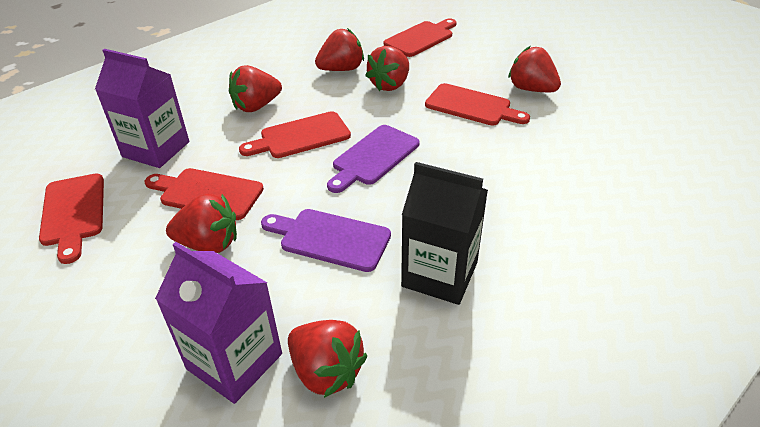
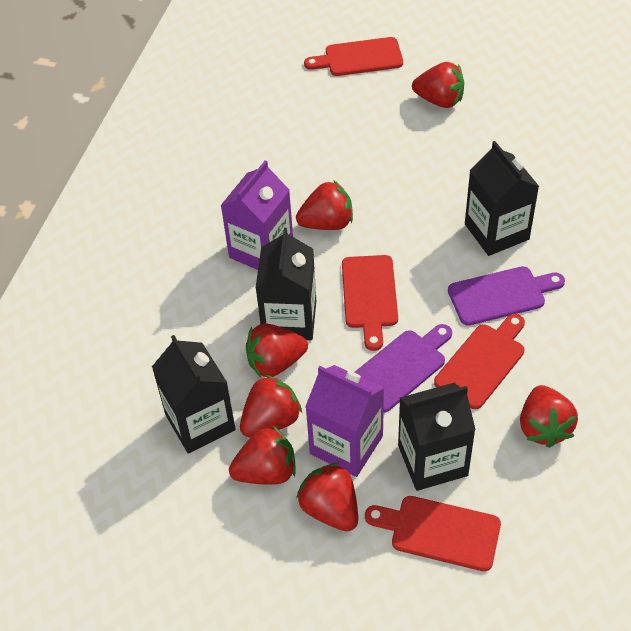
black carton: [401,162,488,305] = 1 -> [152,335,236,454] [256,228,316,340] [398,383,476,491] [465,141,539,256] = 4
red cutting board: [39,173,104,264] [145,168,264,220] [239,111,351,158] [384,18,457,57] [425,83,530,126] = 5 -> [304,37,403,76] [342,255,398,351] [365,496,501,572] [434,314,525,409] = 4
red strawberry: [166,193,237,253] [229,65,282,112] [288,320,367,398] [315,28,364,71] [365,46,409,91] [508,46,561,92] = 6 -> [229,425,296,485] [240,375,302,437] [246,323,308,377] [296,181,353,230] [296,463,358,532] [412,62,464,108] [520,385,578,448] = 7

